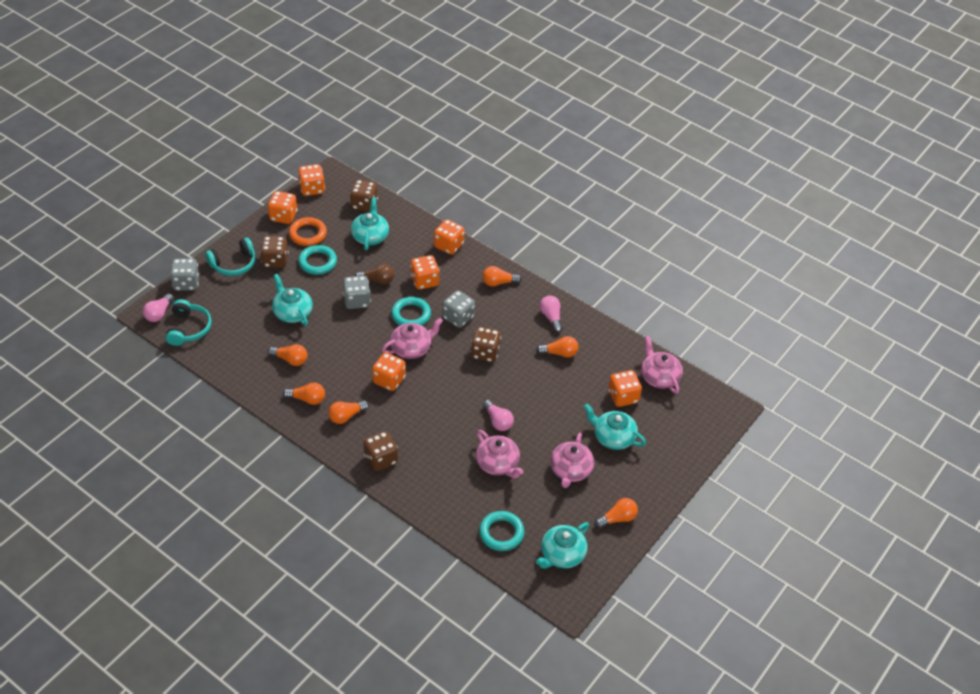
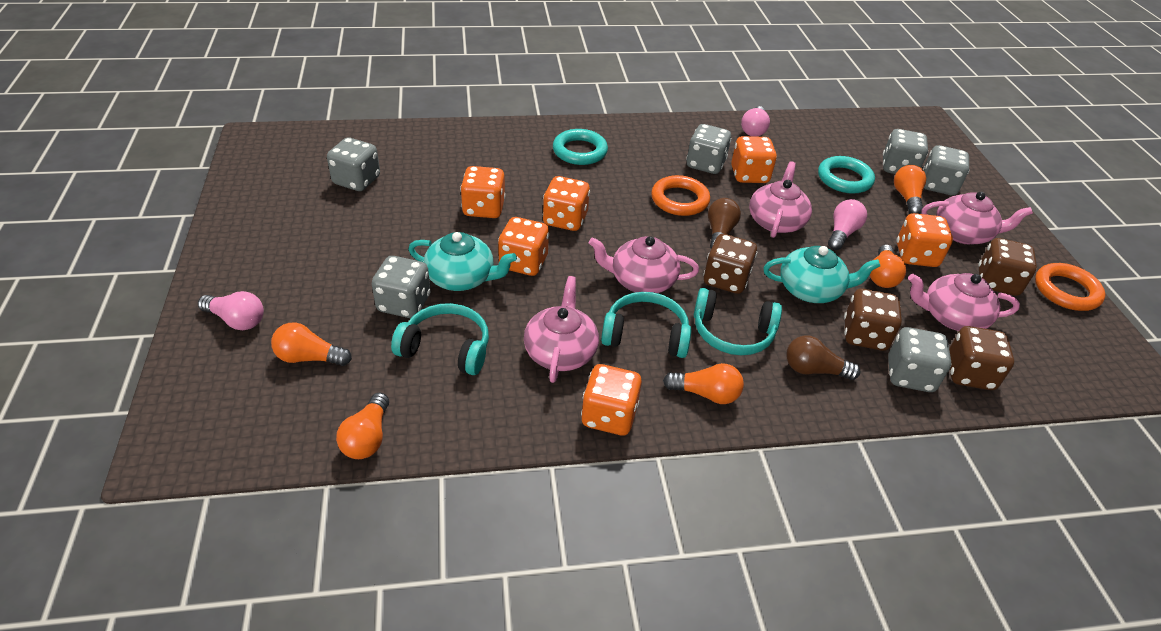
brown light bulb: [355,264,394,285] = 1 -> [708,198,741,248] [786,336,861,380] = 2
grey dice: [170,258,199,291] [343,276,371,309] [442,290,475,328] = 3 -> [327,138,380,191] [372,256,430,318] [686,124,732,174] [883,129,928,174] [888,327,951,392] [922,145,970,195] = 6
orange light bulb: [268,344,307,366] [283,382,325,405] [328,400,369,424] [482,266,522,287] [536,336,578,358] [595,498,638,528] = 6 -> [271,322,352,366] [336,393,389,459] [663,363,744,404] [870,245,906,288] [894,165,926,214] = 5
orange ring: [289,217,327,246] = 1 -> [651,175,710,216] [1035,263,1106,311] = 2
pink teapot: [382,318,443,359] [476,430,523,478] [550,433,594,488] [641,336,683,394] = 4 -> [524,276,599,383] [589,236,699,293] [749,161,812,238] [908,273,1020,331] [921,192,1033,244] = 5
turquoise headphones: [166,299,212,346] [205,237,255,276] = 2 -> [391,303,489,375] [601,292,691,358] [694,288,782,355] = 3
turquoise ring: [298,245,337,275] [391,297,431,326] [479,511,525,551] = 3 -> [553,129,608,165] [818,156,875,194] = 2
turquoise teapot: [272,274,313,326] [351,197,389,250] [536,522,589,569] [584,404,646,450] = 4 -> [408,232,517,291] [763,246,880,303] = 2

